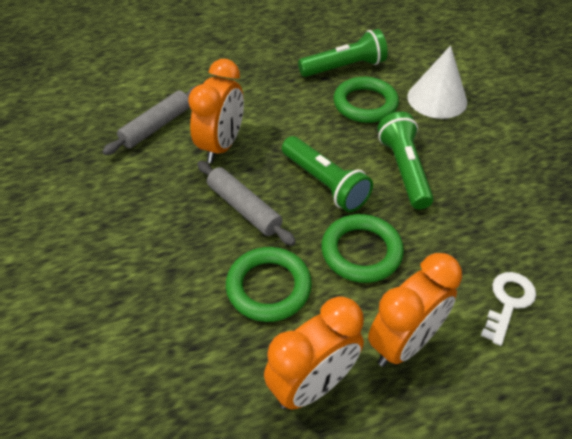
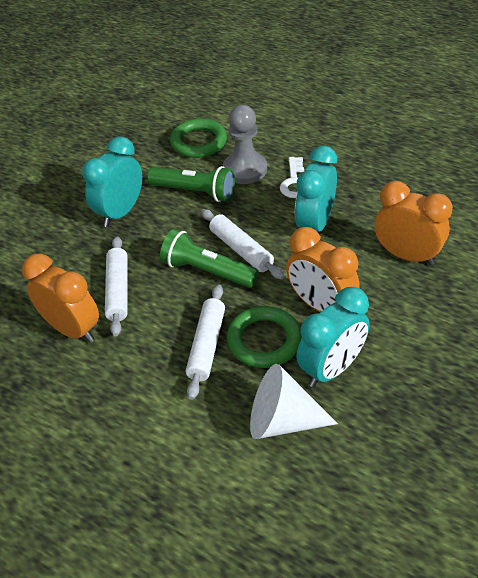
green flashlight: [282,136,373,212] [298,29,388,77] [377,112,434,209] = 3 -> [147,166,235,202] [160,229,259,288] = 2
green ring: [226,247,312,322] [321,214,404,283] [333,77,399,123] = 3 -> [170,118,227,158] [227,306,302,368] = 2
grey pawn: none = 0 -> [223,105,267,184] = 1
grey rolling pin: [102,86,196,155] [197,161,296,246] = 2 -> none = 0
turquoise clock: none = 0 -> [82,136,142,227] [295,146,337,232] [296,287,370,387] = 3
white rolling pin: none = 0 -> [105,236,128,336] [186,285,225,400] [201,209,284,279] = 3

